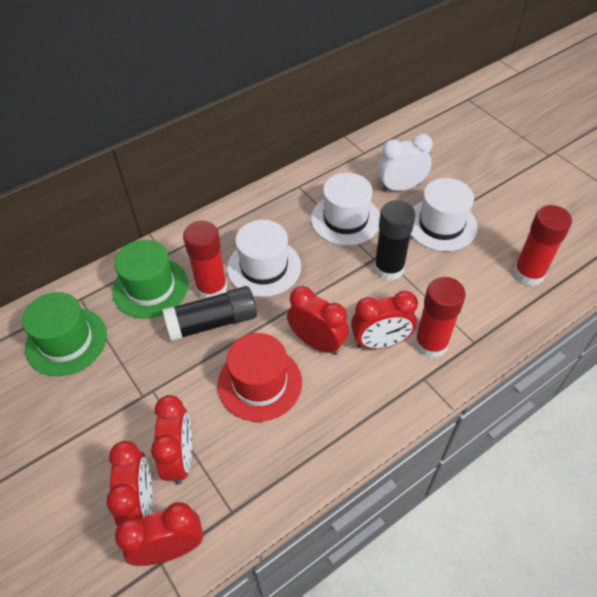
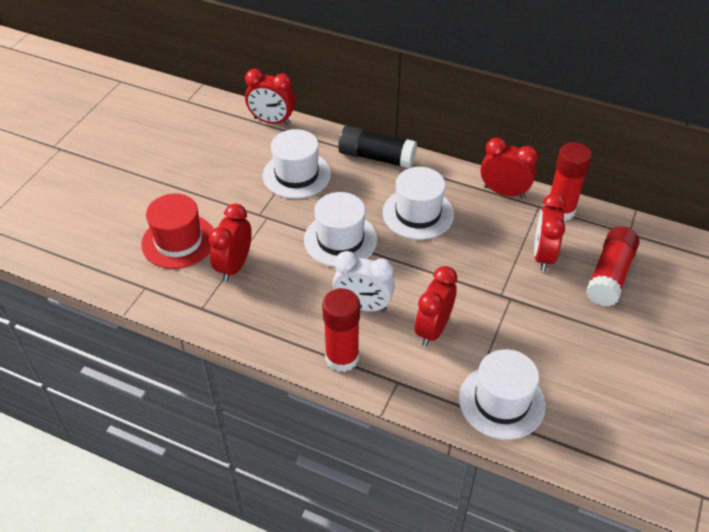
black glue stick: [163,286,257,341] [374,200,415,281] = 2 -> [338,126,417,168] = 1
green hat: [22,292,107,376] [112,240,188,319] = 2 -> none = 0
white hat: [227,220,301,297] [311,173,380,245] [411,178,478,251] = 3 -> [263,129,331,199] [304,192,377,267] [383,167,454,240] [459,349,546,440] = 4

